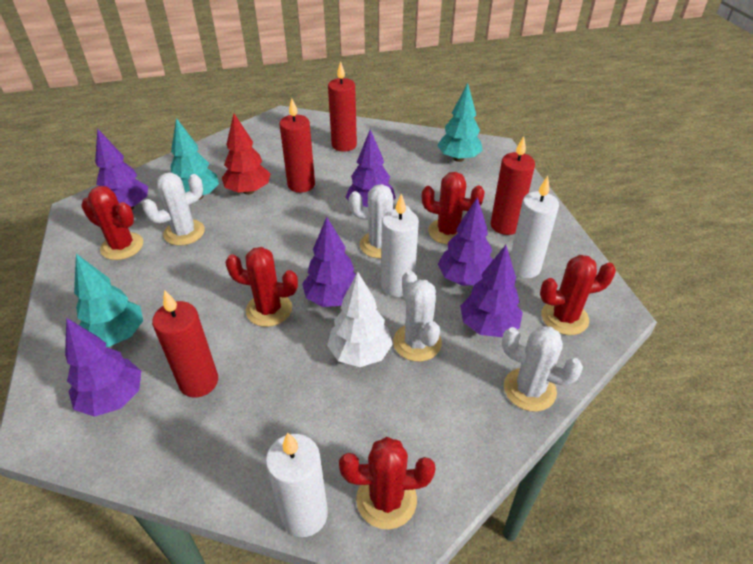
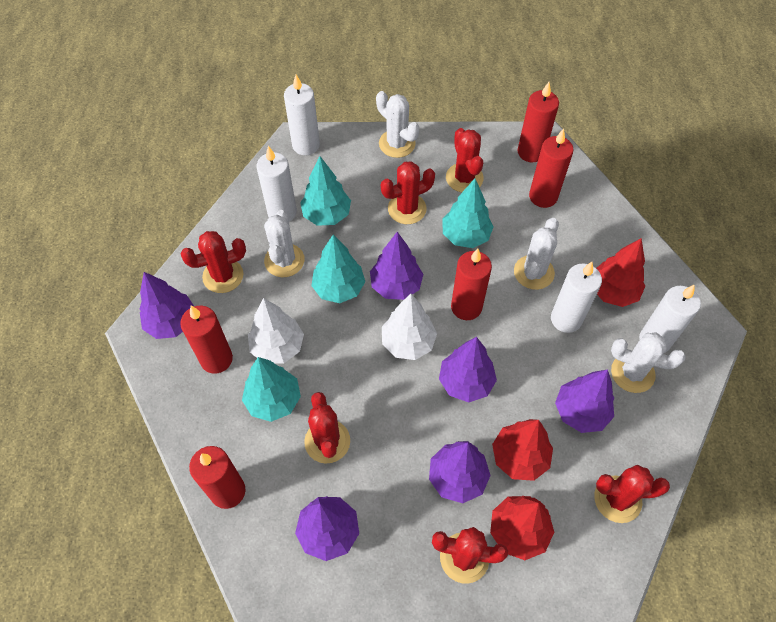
red cactus: [81,186,143,260] [225,247,298,327] [339,437,436,529] [422,172,485,245] [540,255,616,335] = 5 -> [181,231,246,293] [304,392,350,463] [381,161,435,224] [432,527,508,584] [446,128,484,192] [594,465,670,523] = 6
red candle: [152,290,218,397] [280,98,315,193] [328,61,357,152] [491,136,535,235] = 4 -> [180,306,233,374] [189,446,246,509] [451,248,492,320] [518,82,559,162] [529,129,573,208] = 5
red tree: [222,114,271,195] = 1 -> [490,496,554,560] [492,419,553,481] [596,238,645,307] = 3
turquoise tree: [74,254,143,347] [170,118,219,200] [437,83,483,162] = 3 -> [242,357,301,422] [300,156,351,226] [311,235,365,303] [442,179,494,248] = 4
white candle: [266,432,328,537] [381,194,419,297] [510,176,559,278] = 3 -> [257,146,297,222] [284,75,320,155] [551,262,602,333] [639,284,701,353] = 4
white tree: [327,272,393,367] = 1 -> [248,298,304,364] [382,294,437,360] = 2

